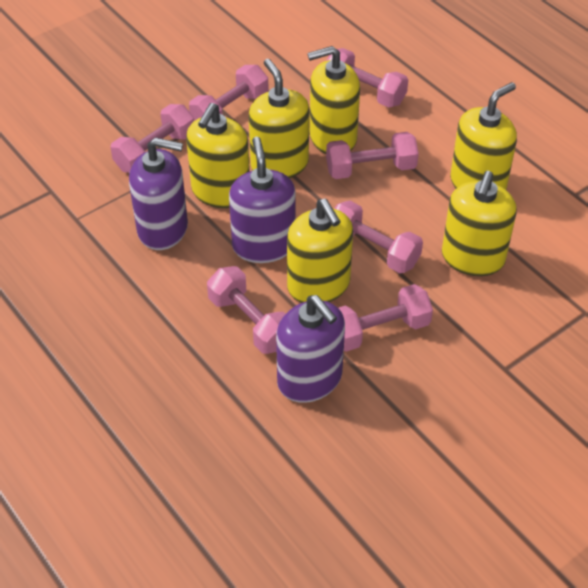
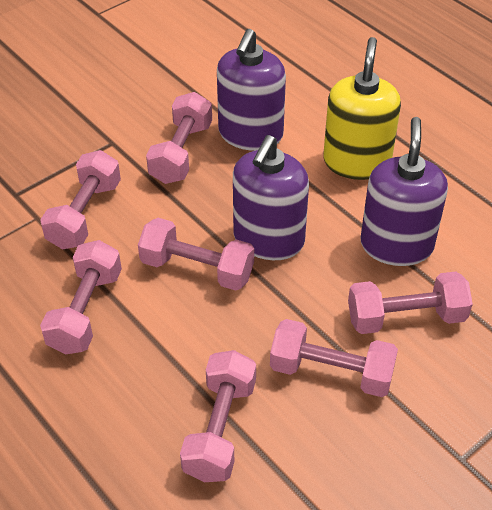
yellow soap dispenser: [186,103,250,208] [249,59,309,178] [287,199,353,303] [307,46,360,154] [442,171,517,276] [450,82,517,190] = 6 -> [323,37,401,180] = 1

